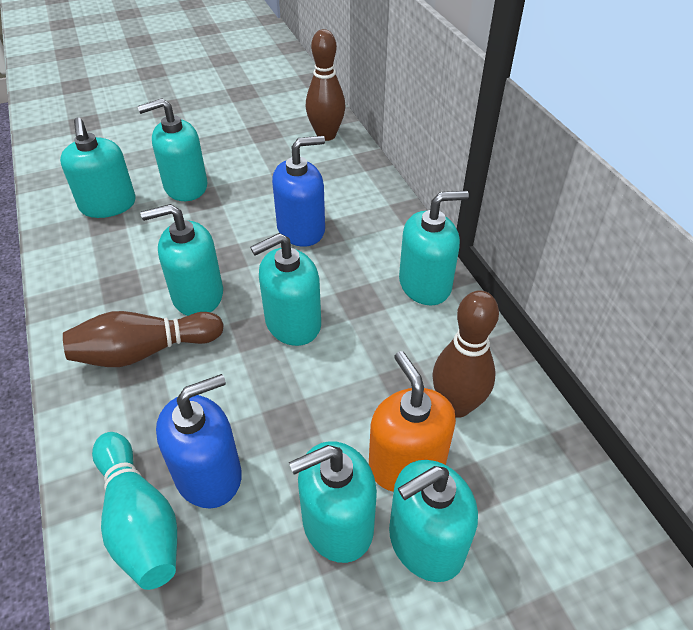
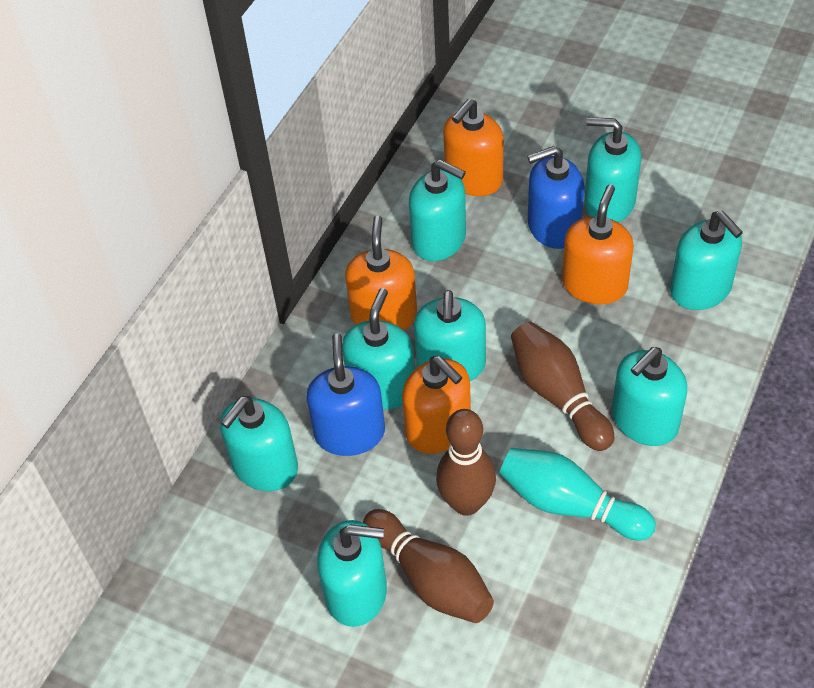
orange soap dispenser: [369,351,456,492] = 1 -> [345,215,417,331] [402,356,471,454] [443,99,504,196] [562,184,634,304] = 4
turquoise soap dispenser: [60,118,136,218] [137,98,207,201] [140,204,223,316] [250,233,321,346] [289,441,377,563] [389,460,478,582] [399,191,469,305] = 7 -> [220,396,298,491] [317,520,387,627] [342,288,415,410] [409,160,466,261] [414,290,486,381] [584,117,642,222] [612,347,687,446] [670,211,743,310] = 8

